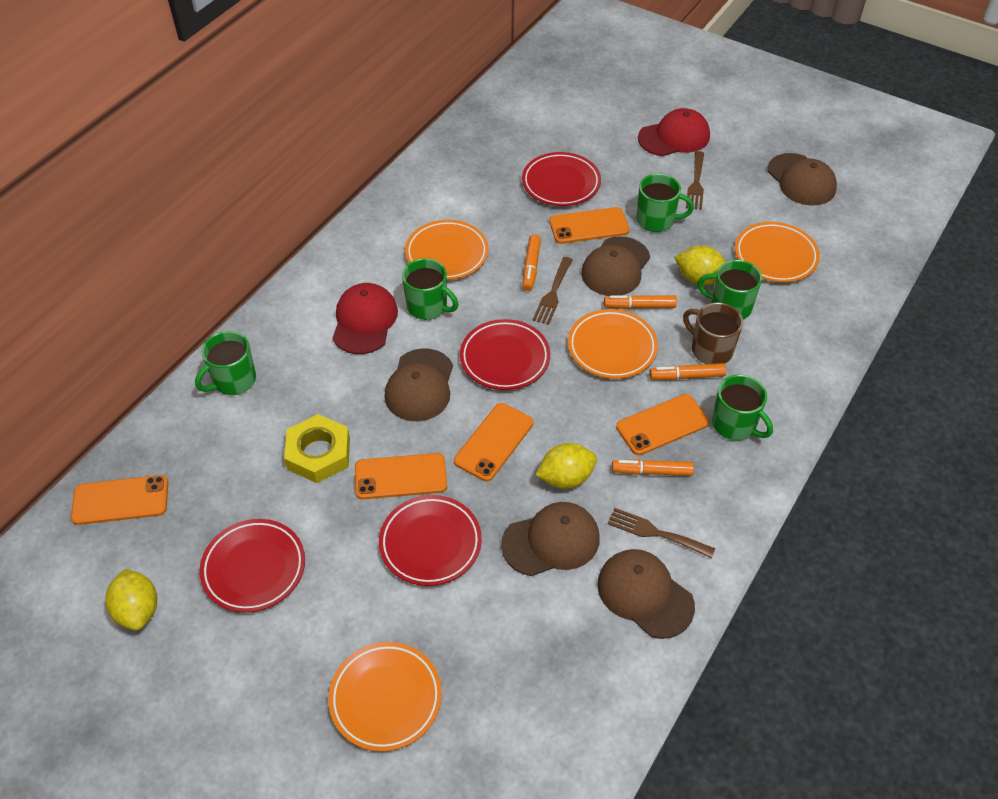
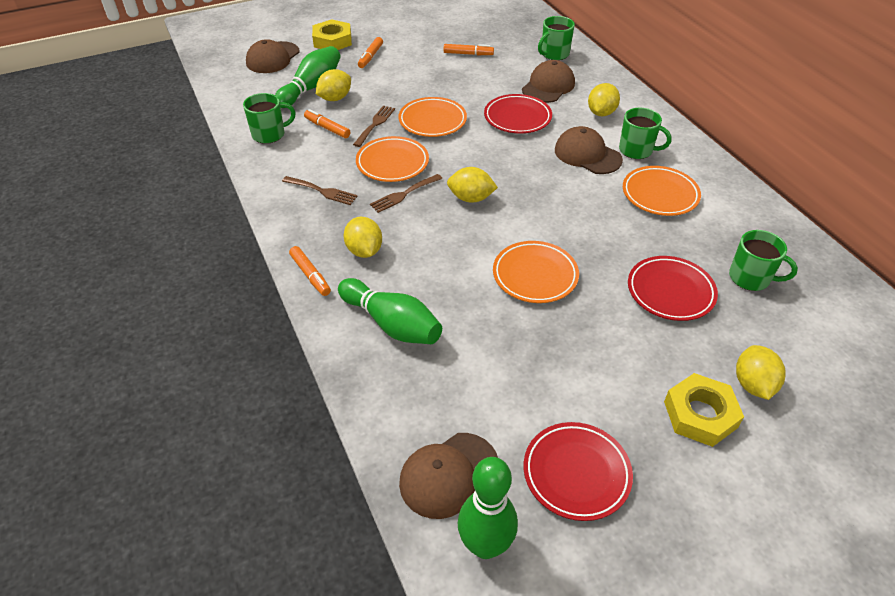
brown cap: [385,348,453,421] [501,502,600,576] [581,236,650,296] [597,549,695,639] [767,153,837,206] = 5 -> [246,39,299,73] [399,433,498,519] [522,60,575,103] [555,126,623,174] = 4
brown mug: [683,302,743,364] = 1 -> none = 0
green bowling pin: none = 0 -> [275,46,341,108] [338,278,442,344] [458,457,518,559] = 3
green mug: [195,331,256,395] [402,258,458,320] [636,174,694,232] [697,260,762,320] [712,375,773,440] = 5 -> [243,93,296,144] [538,16,575,60] [619,108,672,159] [729,230,798,291] = 4
orange phone: [71,475,168,525] [355,453,447,499] [454,403,533,482] [549,207,629,244] [616,394,709,455] = 5 -> none = 0
red cap: [332,283,398,354] [638,108,710,156] = 2 -> none = 0
red plate: [199,519,305,613] [379,495,482,586] [460,319,550,390] [522,152,601,206] = 4 -> [484,94,552,134] [524,422,633,521] [628,256,718,321] = 3
yellow lemon: [105,569,157,630] [536,443,597,489] [675,246,725,285] = 3 -> [316,69,351,101] [344,217,382,258] [447,167,498,203] [588,83,620,117] [736,345,786,400] = 5
yellow nut: [284,414,350,483] = 1 -> [312,19,352,50] [664,373,744,447] = 2

